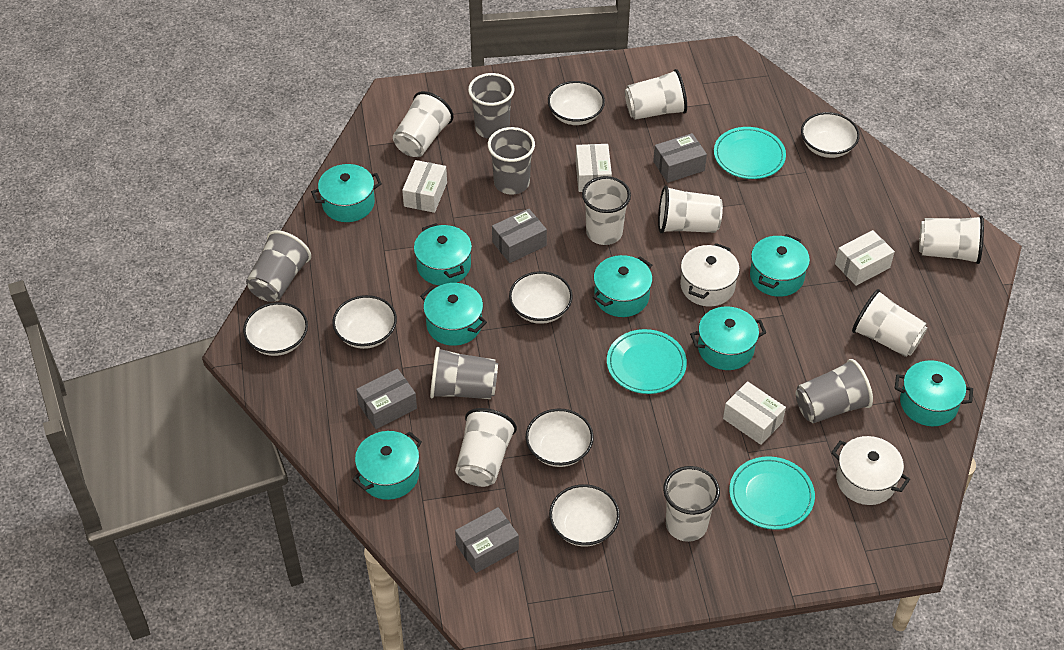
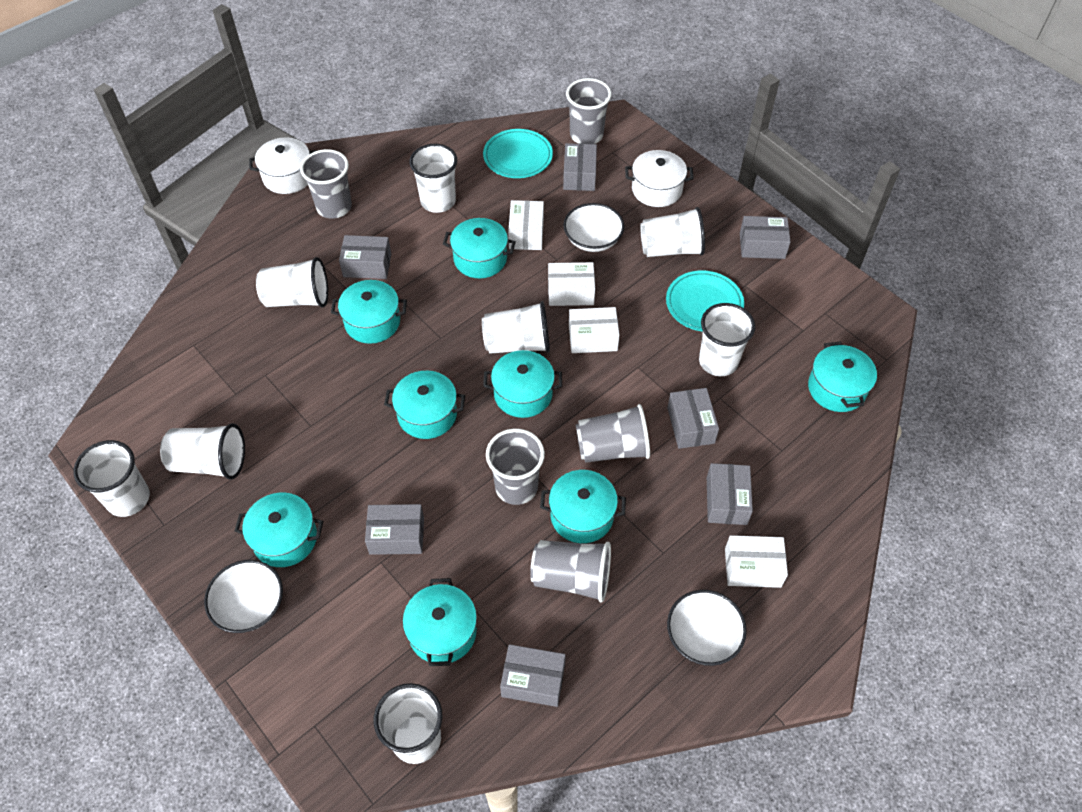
grey box: [356,369,417,429] [455,507,519,573] [492,209,547,263] [653,133,707,183] = 4 -> [339,235,391,279] [365,504,424,555] [500,644,566,707] [563,143,597,191] [667,388,719,449] [707,463,753,525] [740,216,791,259] = 7
turquoise plate: [607,329,687,394] [714,127,786,179] [729,456,815,530] = 3 -> [483,129,553,178] [666,271,744,331] = 2
white bowl: [243,302,308,356] [332,295,397,349] [509,271,573,324] [526,409,594,467] [548,81,605,125] [549,484,620,547] [801,112,860,158] = 7 -> [204,560,283,633] [563,203,624,252] [667,590,747,666] = 3

